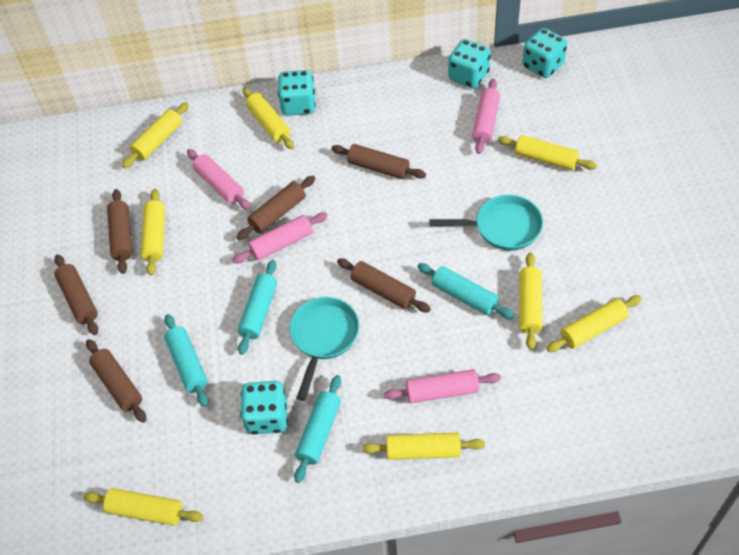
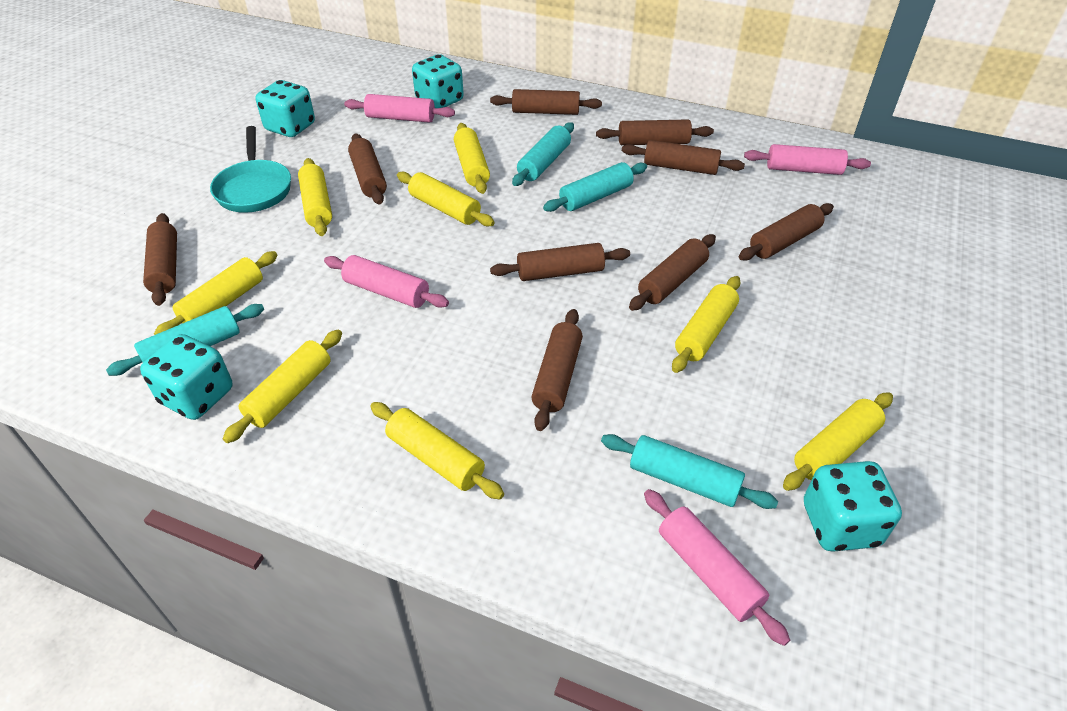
brown rolling pin: [54,254,98,335] [86,339,146,423] [107,189,132,274] [237,176,316,240] [332,144,426,179] [337,258,431,312] = 6 -> [143,213,177,306] [348,133,387,205] [490,89,602,115] [490,243,630,281] [531,309,583,431] [596,119,714,145] [622,140,745,175] [629,234,716,311] [739,203,834,260] = 9
turquoise pan: [290,297,359,401] [429,195,543,251] = 2 -> [210,126,291,213] = 1

